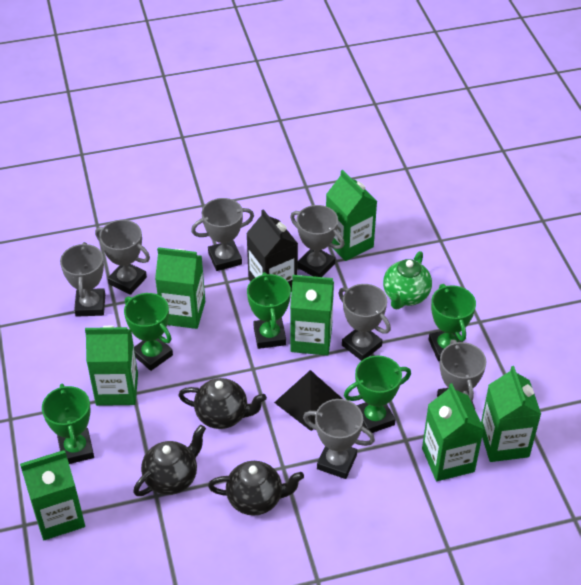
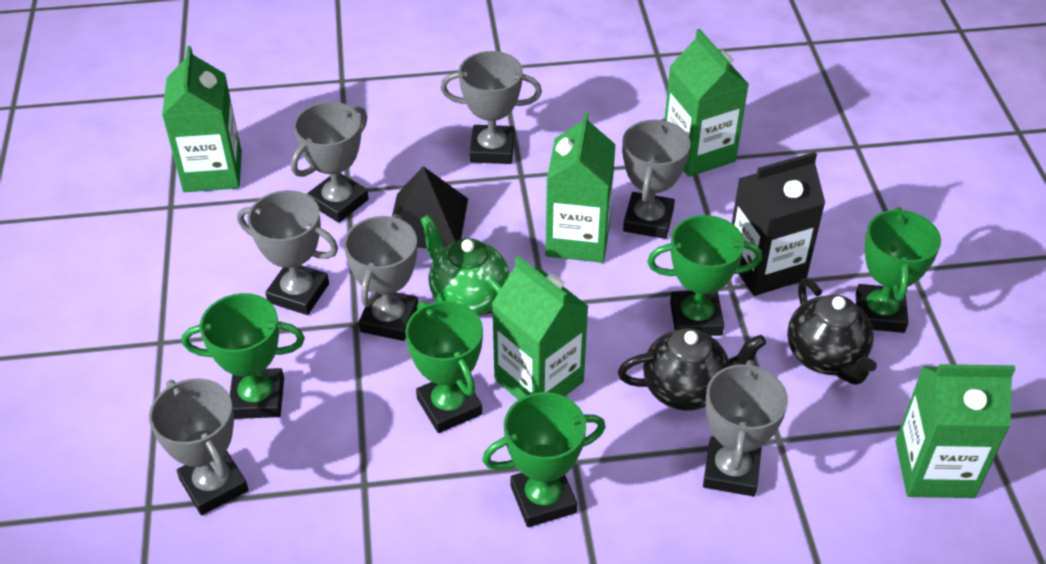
black teapot: [133,425,206,496] [178,378,267,429] [208,461,304,516] = 3 -> [618,328,766,411] [787,279,877,385] = 2
green carton: [20,450,85,540] [85,326,138,406] [155,247,205,329] [290,275,334,355] [326,170,377,261] [422,383,484,481] [481,366,541,462] = 7 -> [162,46,242,192] [492,256,589,400] [545,111,616,263] [665,29,749,177] [896,364,1015,498] = 5

